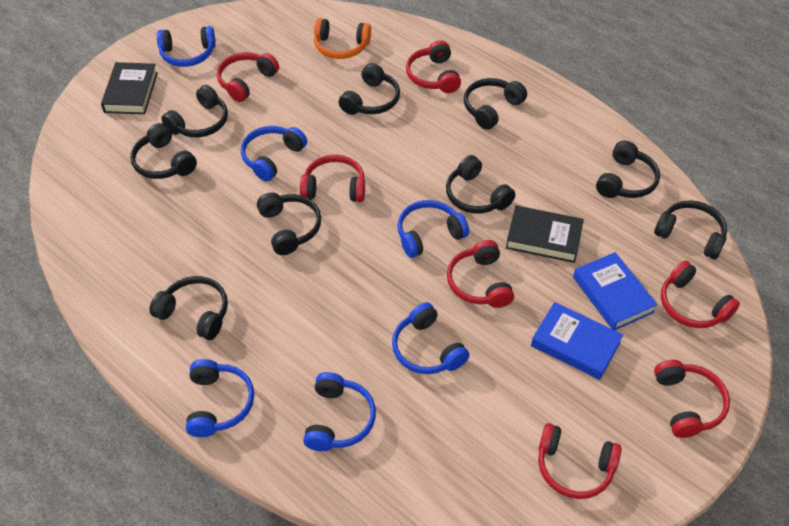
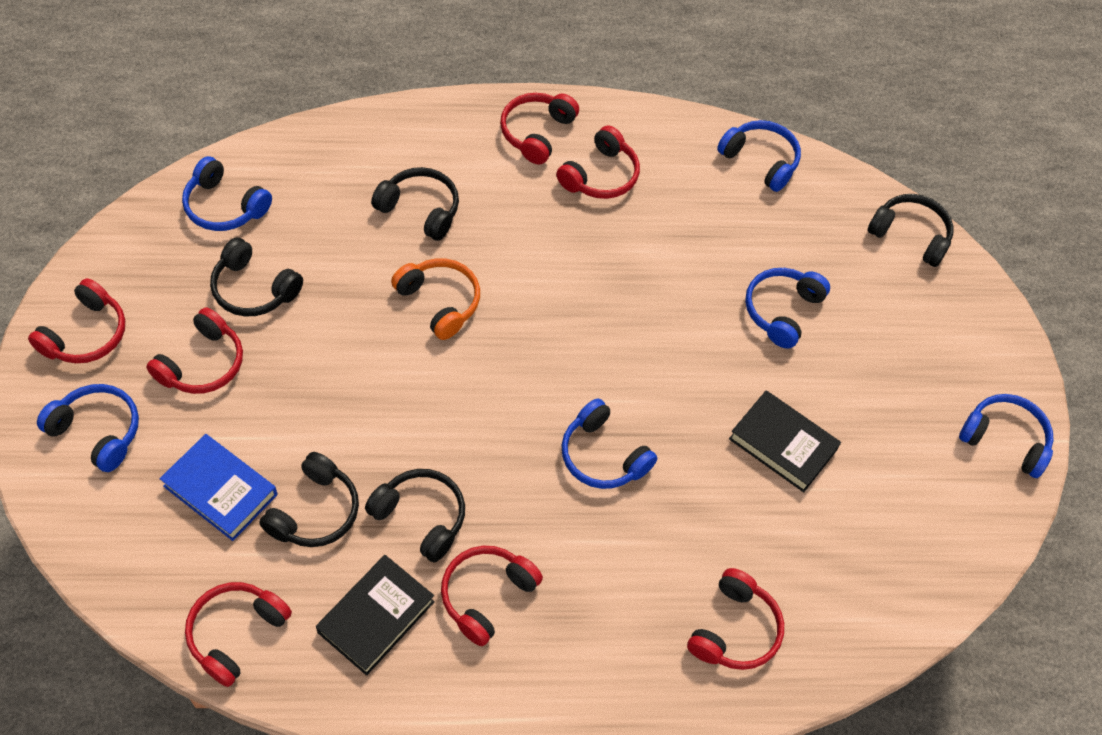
black headphones: [130,123,197,179] [149,276,228,340] [161,85,228,137] [257,192,321,255] [339,63,400,115] [446,155,515,213] [464,78,527,130] [596,141,660,198] [654,200,727,259] = 9 -> [210,238,303,316] [259,452,359,547] [365,469,465,563] [371,167,459,241] [867,194,954,267] = 5
blue book: [531,302,623,380] [573,252,658,330] = 2 -> [160,434,278,541] = 1

